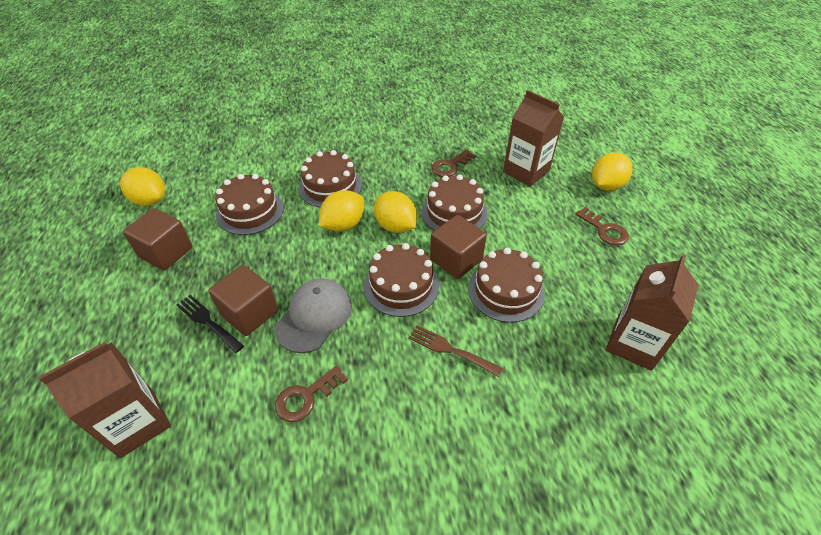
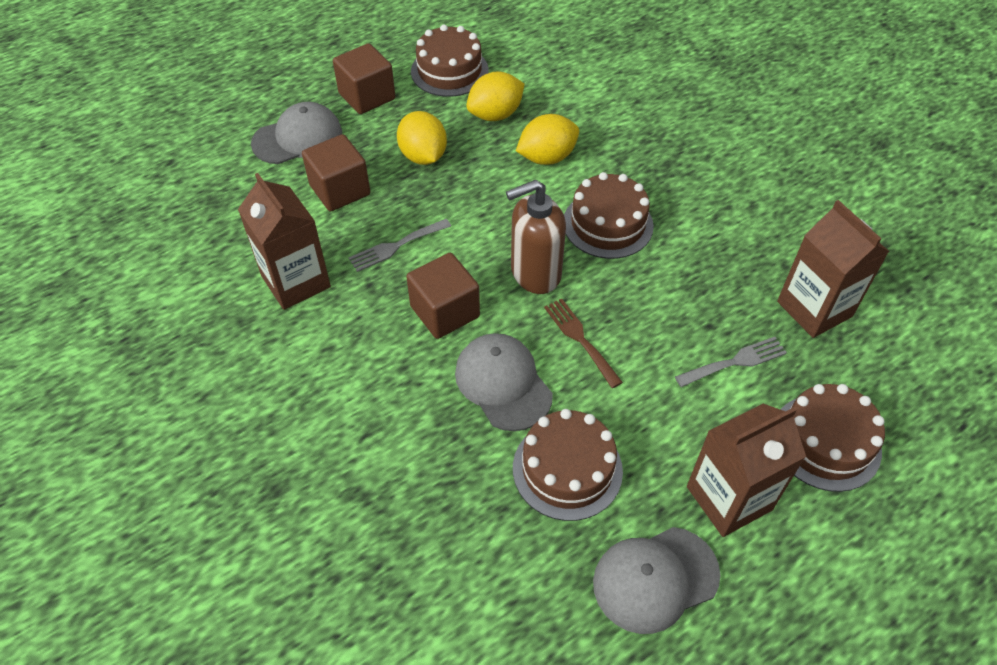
black fork: [176,295,244,353] = 1 -> none = 0
brown cake: [216,174,284,235] [299,150,362,208] [364,243,439,317] [421,174,488,231] [468,248,545,323] = 5 -> [411,24,488,97] [513,409,623,521] [564,172,654,259] [780,384,885,492] = 4
brown key: [275,365,348,422] [431,149,476,177] [575,207,629,246] = 3 -> none = 0
brown soap dispenser: none = 0 -> [506,179,566,294] = 1
grey cap: [274,279,352,353] = 1 -> [251,102,342,164] [455,333,553,431] [593,527,721,634] = 3
grey fork: none = 0 -> [349,219,451,272] [675,337,787,387] = 2
yellow lemon: [120,167,165,206] [319,190,364,232] [374,191,417,233] [592,152,633,191] = 4 -> [397,111,447,165] [466,72,525,121] [516,114,579,165] = 3

